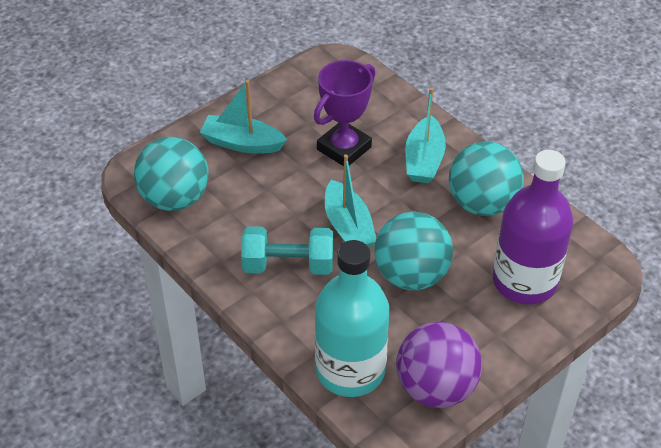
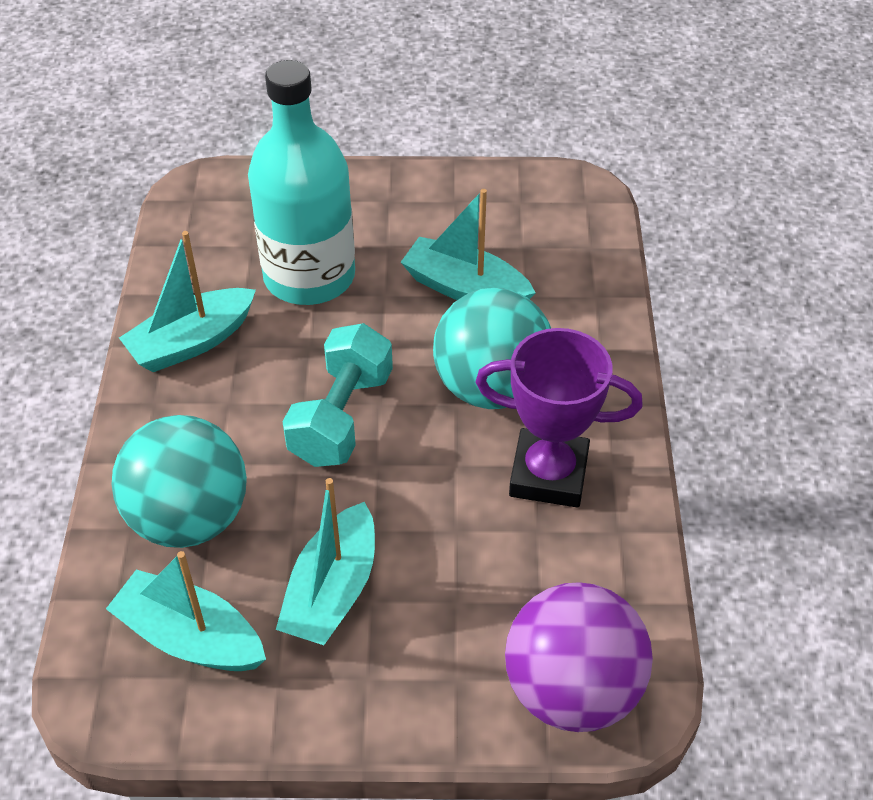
purple bottle: [493,150,573,305] = 1 -> none = 0
turquoise ball: [134,137,209,211] [374,212,453,291] [449,142,524,216] = 3 -> [111,415,247,548] [433,288,551,409] = 2
turquoise boat: [200,80,287,154] [325,154,376,247] [405,88,446,183] = 3 -> [106,551,266,671] [119,231,256,372] [276,478,375,645] [401,189,536,300] = 4

